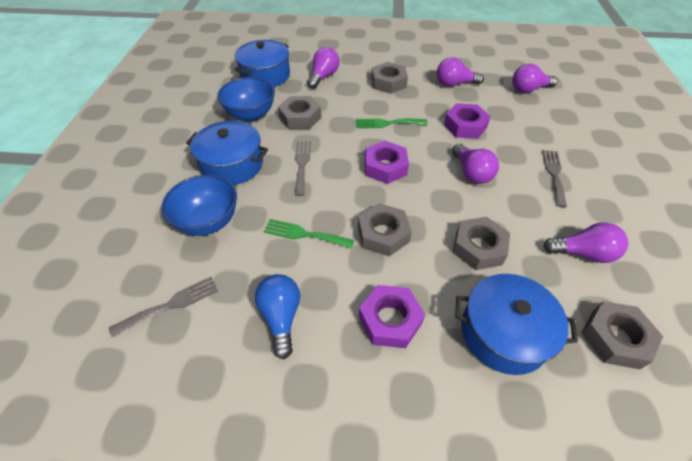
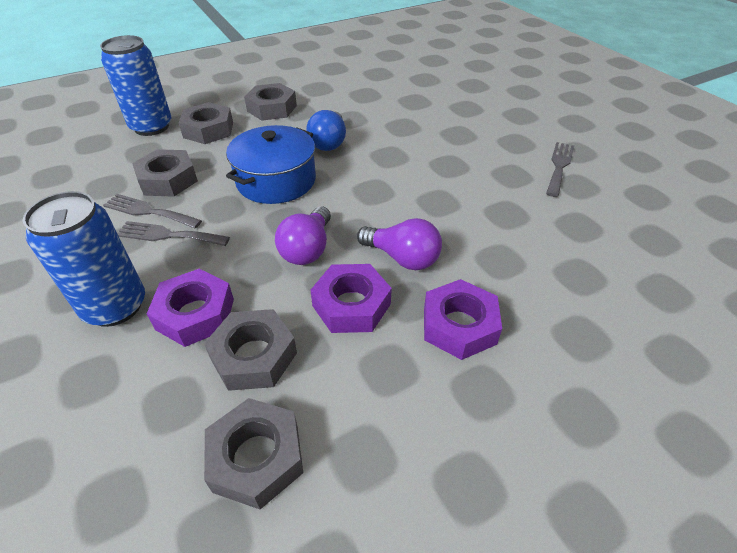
blue bowl: [161,175,237,236] [217,77,275,122] = 2 -> none = 0
blue can: none = 0 -> [23,191,145,327] [100,35,172,136] = 2
blue pot: [186,121,268,185] [234,40,290,87] [455,274,578,375] = 3 -> [226,125,316,204] = 1
green fork: [264,219,354,249] [356,119,428,128] = 2 -> none = 0
purple light bulb: [307,47,340,89] [437,57,484,87] [452,144,499,184] [512,64,558,93] [544,222,628,263] = 5 -> [275,206,331,265] [357,218,442,270] = 2

